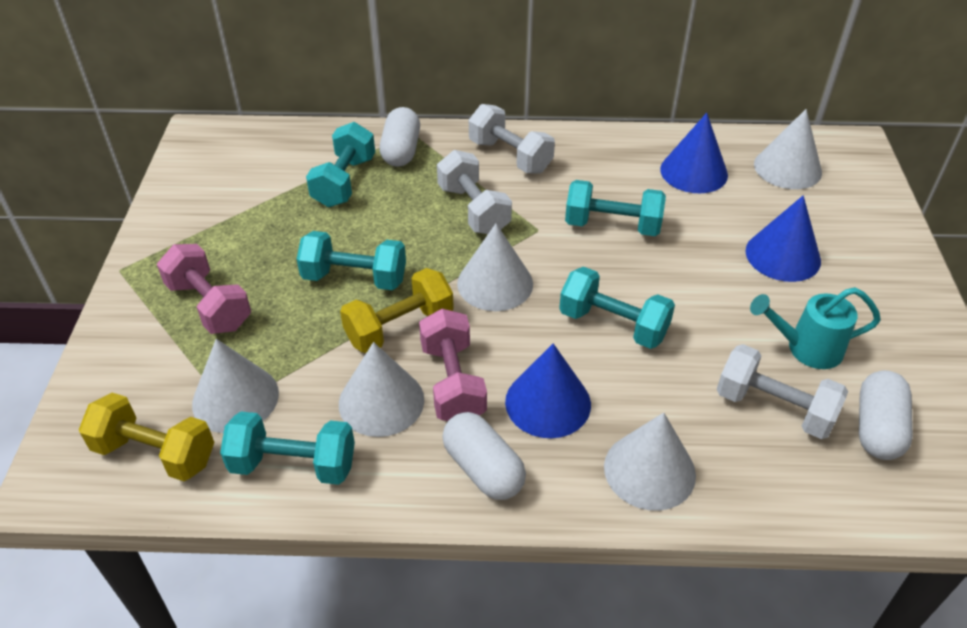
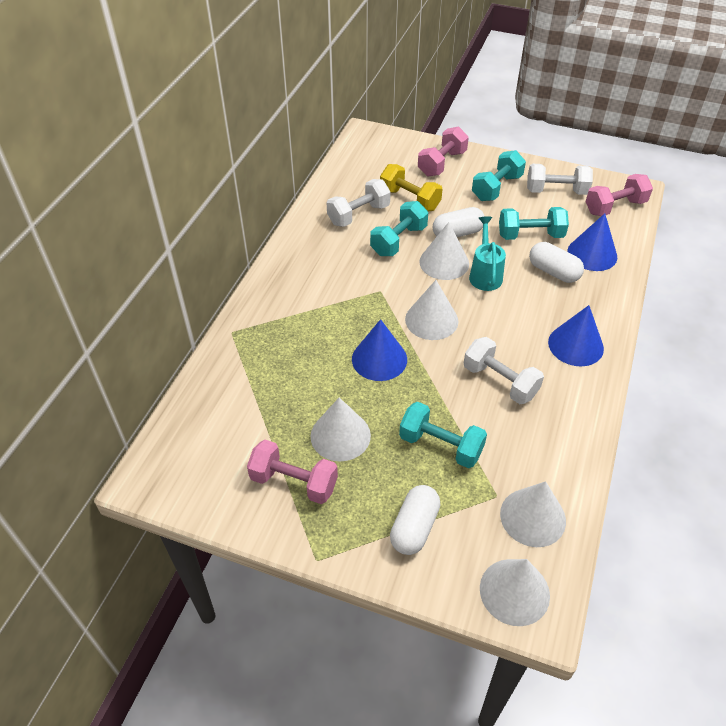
pink dumbbell: [157,244,251,334] [419,309,487,421] = 2 -> [247,440,338,504] [418,126,469,176] [586,174,653,216] = 3
turquoise dumbbell: [220,411,355,485] [297,231,406,290] [306,122,375,207] [559,267,675,349] [565,180,666,236] = 5 -> [370,201,428,256] [399,402,487,468] [472,150,526,201] [499,207,569,240] = 4
yellow dumbbell: [79,393,215,481] [340,268,454,353] = 2 -> [380,164,442,211] = 1

